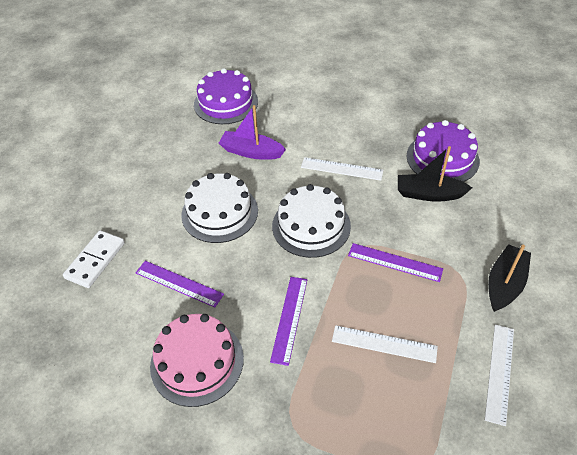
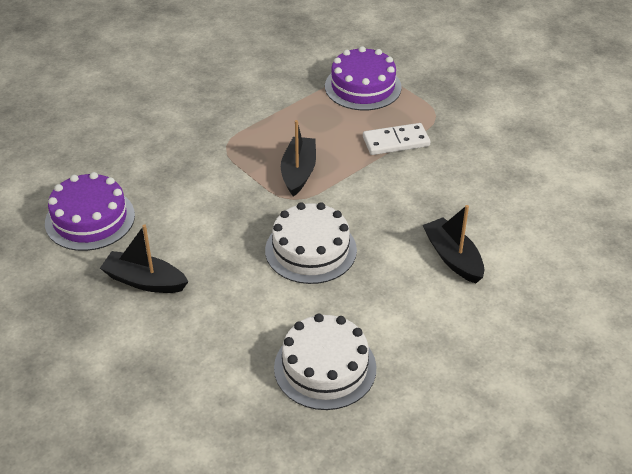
black boat: [398,146,472,202] [488,244,531,312] = 2 -> [100,225,188,293] [281,120,316,196] [423,205,484,283] = 3
pink cake: [150,314,244,407] = 1 -> none = 0
purple boat: [219,105,286,160] = 1 -> none = 0
purple ruler: [136,261,224,307] [270,277,307,366] [348,243,443,282] = 3 -> none = 0
white ruler: [301,157,383,181] [332,325,438,363] [485,324,514,426] = 3 -> none = 0

